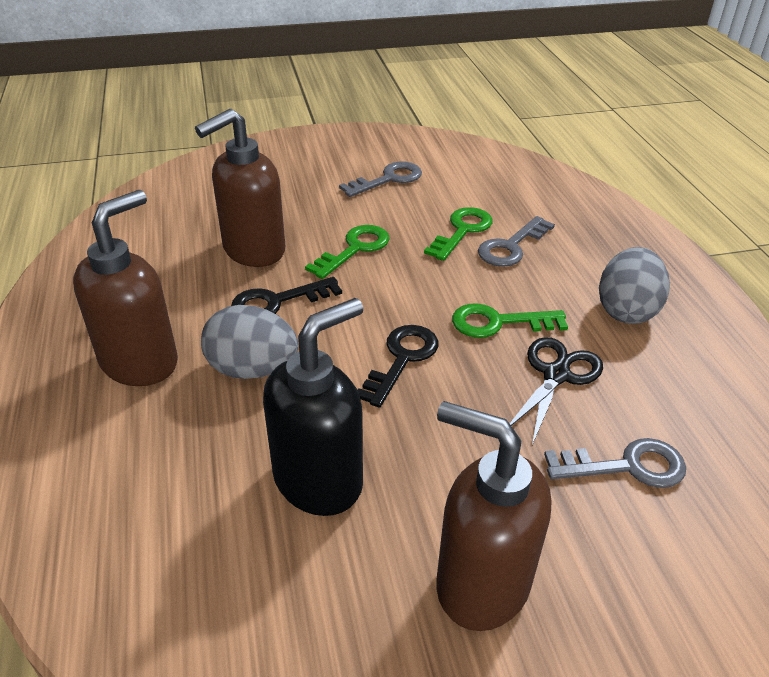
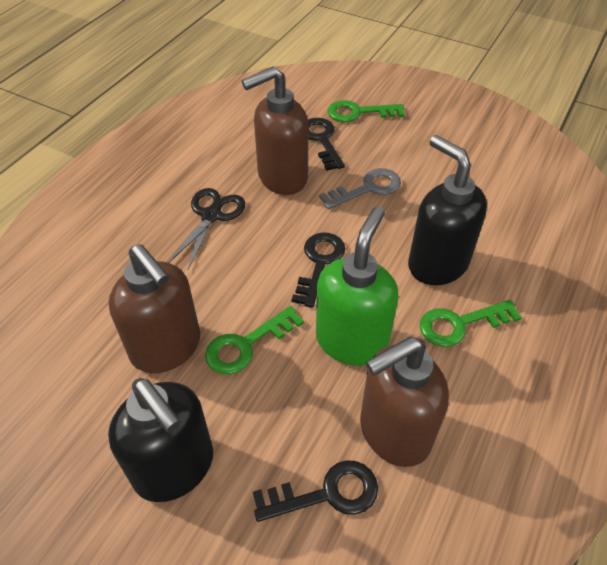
black key: [231,277,342,314] [357,325,438,408] = 2 -> [253,460,378,522] [292,233,345,308] [308,118,345,171] = 3
black soap dispenser: [263,298,363,516] = 1 -> [108,378,213,502] [408,135,487,285] = 2
green soap dispenser: none = 0 -> [316,206,399,366] = 1
grey egg: [201,305,298,379] [599,247,670,324] = 2 -> none = 0
grey key: [339,162,422,197] [478,216,555,267] [544,438,686,488] = 3 -> [319,168,401,209] = 1

